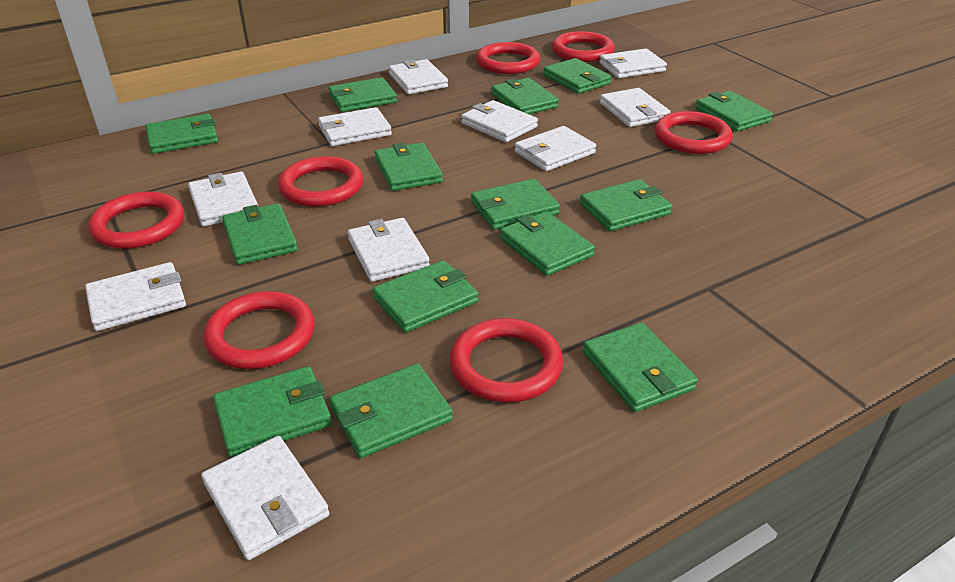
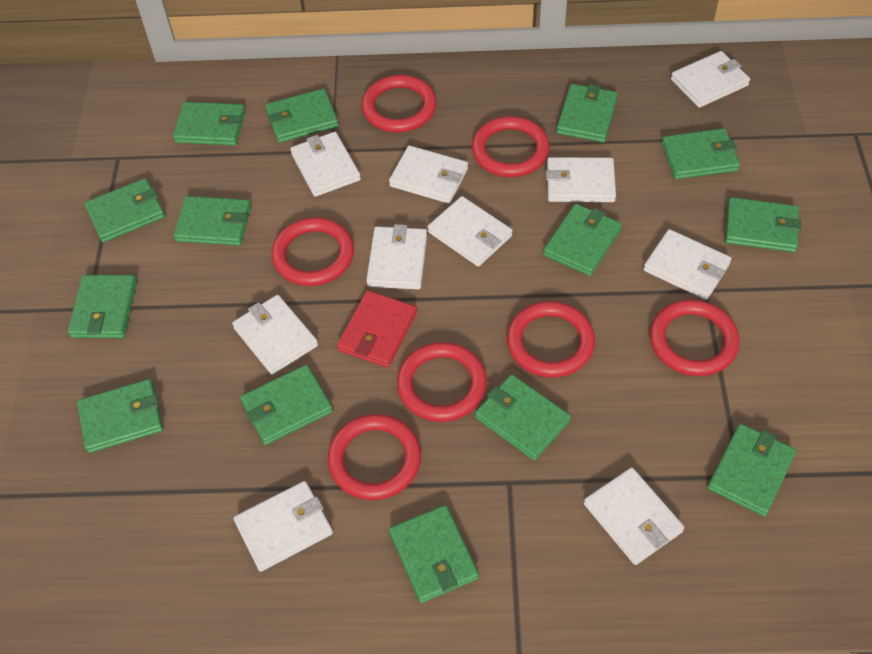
red wallet: none = 0 -> [337,290,417,368] = 1

